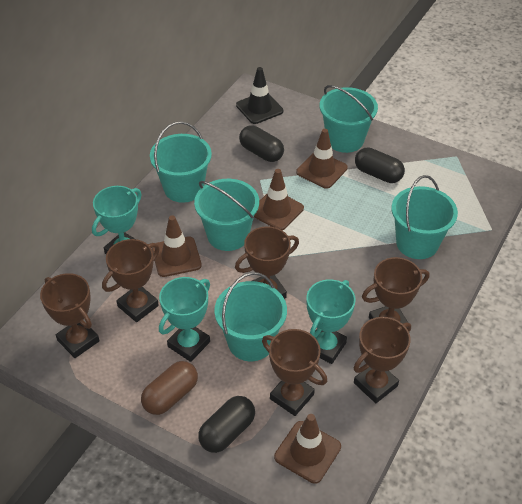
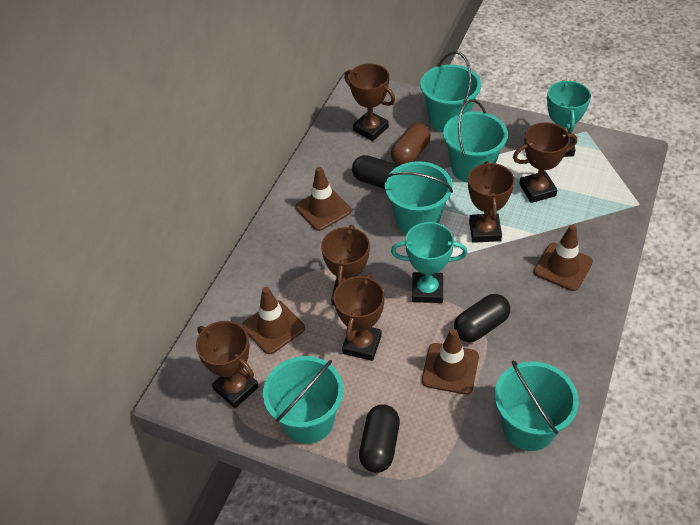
black traffic cone: [236,67,283,124] = 1 -> none = 0
turquoise trophy: [92,186,142,254] [159,277,210,362] [306,279,356,364] = 3 -> [391,222,467,303] [547,80,591,157] = 2

